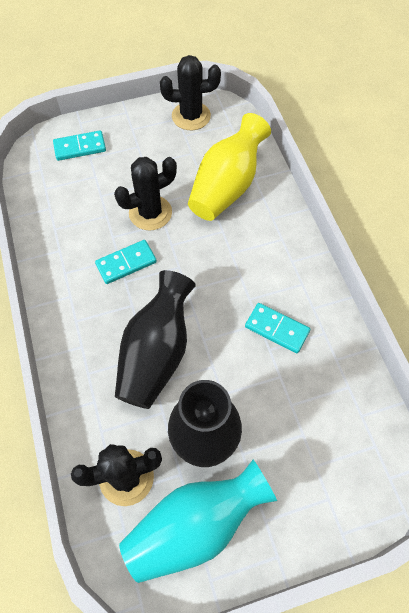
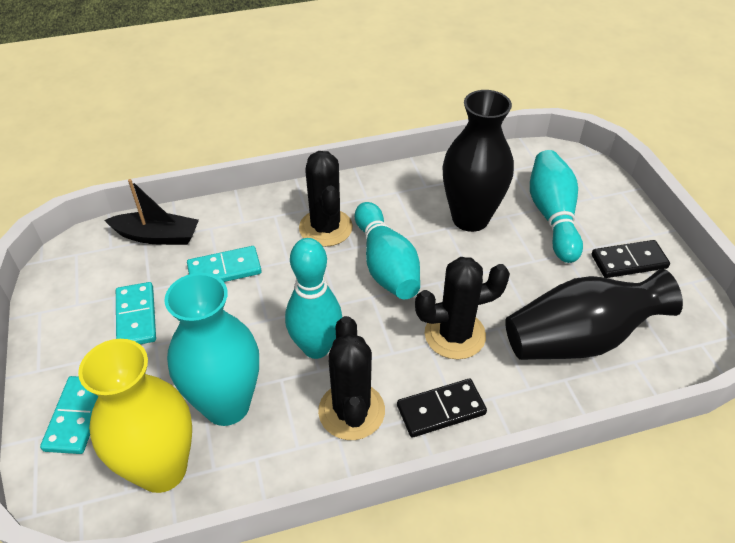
black boat: none = 0 -> [104,179,199,245] = 1
black domino: none = 0 -> [397,379,487,437] [592,240,670,278] = 2
turquoise bowling pin: none = 0 -> [285,238,342,359] [355,202,420,299] [530,150,583,263] = 3

